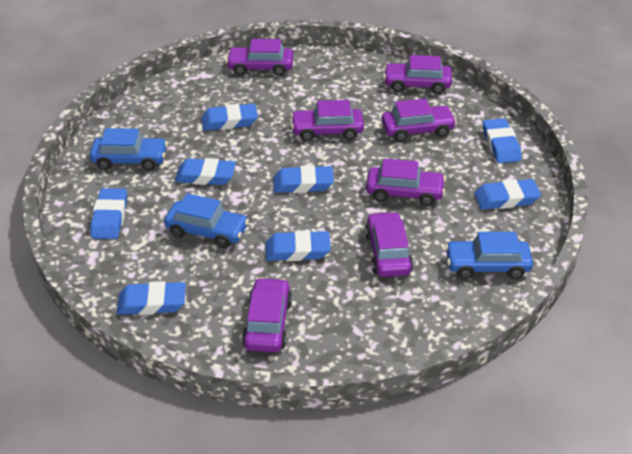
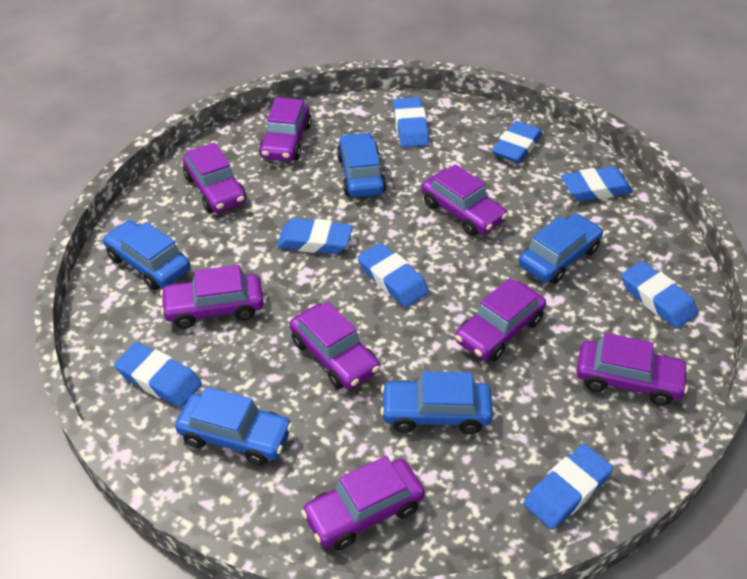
blue car: [90,128,168,171] [164,193,249,248] [445,232,533,279] = 3 -> [103,220,190,290] [175,387,293,466] [337,132,386,197] [380,371,493,434] [519,213,603,284] = 5
purple car: [226,39,293,76] [242,277,292,352] [291,100,364,141] [365,211,413,277] [366,158,446,206] [381,98,457,142] [384,55,452,94] = 7 -> [160,265,264,329] [183,143,246,213] [259,97,311,161] [289,302,380,389] [301,456,425,550] [421,164,508,236] [455,278,546,361] [576,333,689,406] = 8

